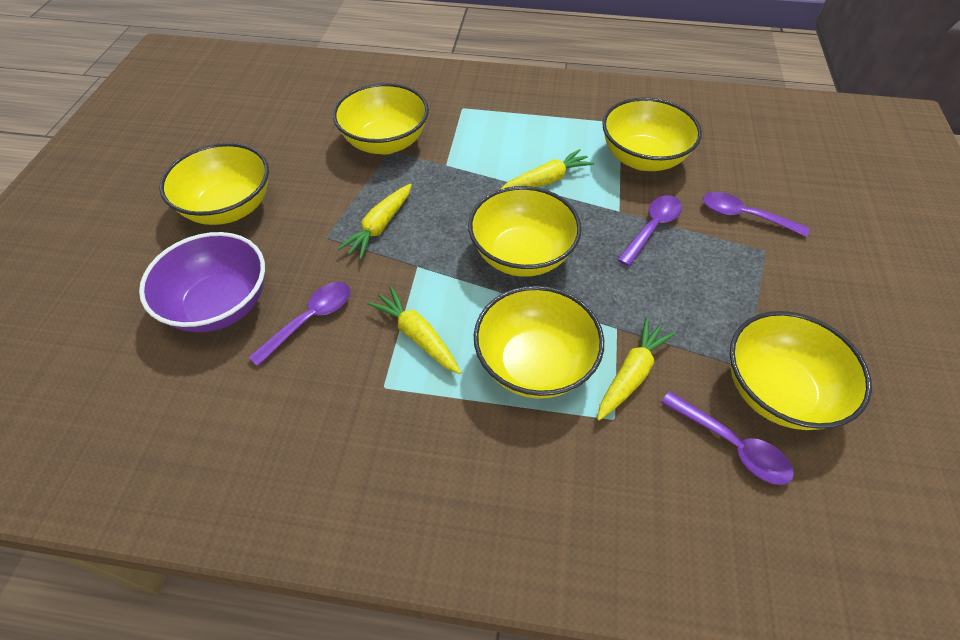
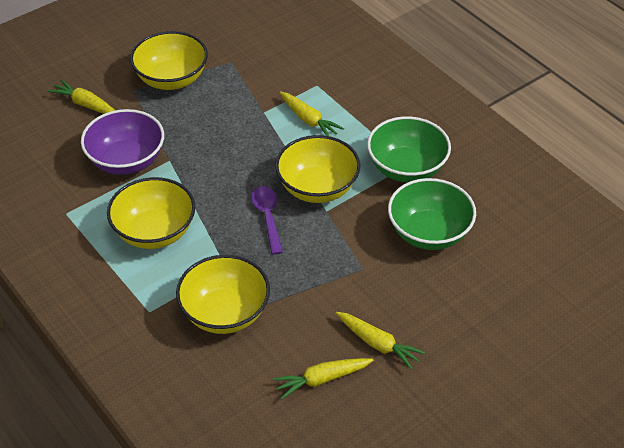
green bowl: none = 0 -> [367,116,451,182] [388,178,476,250] = 2
purple spoon: [248,282,351,366] [617,195,682,266] [661,391,794,485] [703,192,809,237] = 4 -> [251,186,283,255] = 1
yellow bowl: [159,143,269,225] [333,83,429,154] [468,186,582,277] [474,286,604,399] [602,98,702,171] [730,311,872,430] = 6 -> [107,177,195,249] [130,31,208,90] [176,255,270,334] [275,135,360,203] = 4

